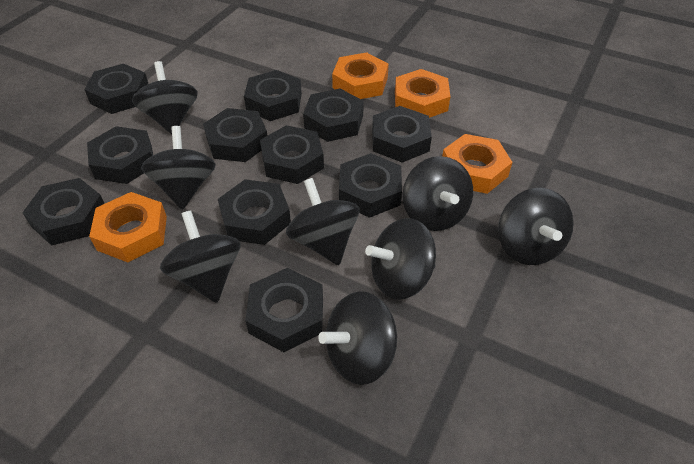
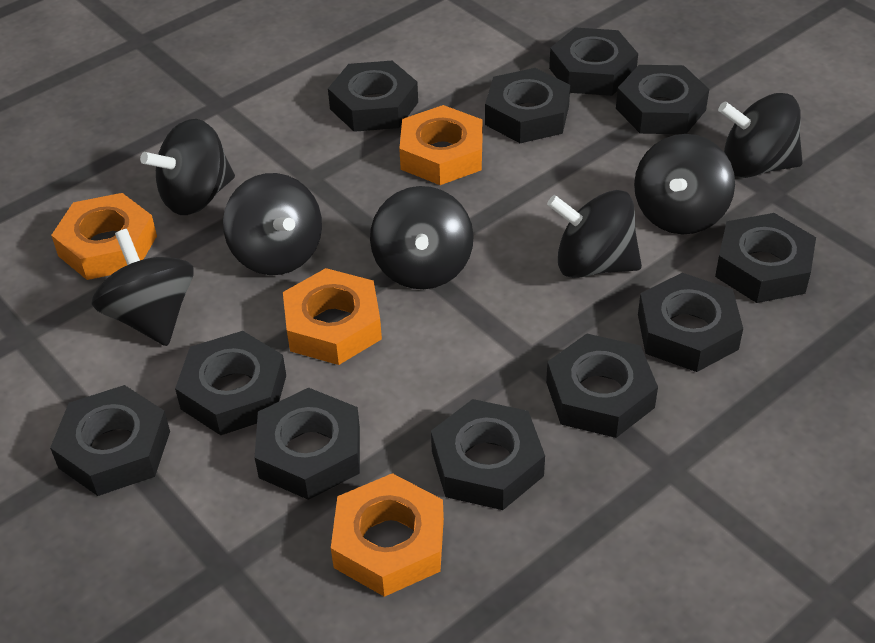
black spinning top: [132,61,198,134] [141,126,216,210] [160,210,241,303] [286,178,360,265] [318,291,397,385] [365,218,436,300] [403,156,473,231] [498,188,574,265] = 8 -> [91,229,194,346] [140,119,235,215] [223,173,322,275] [370,186,474,289] [547,190,642,278] [634,134,735,235] [718,93,803,178] = 7

